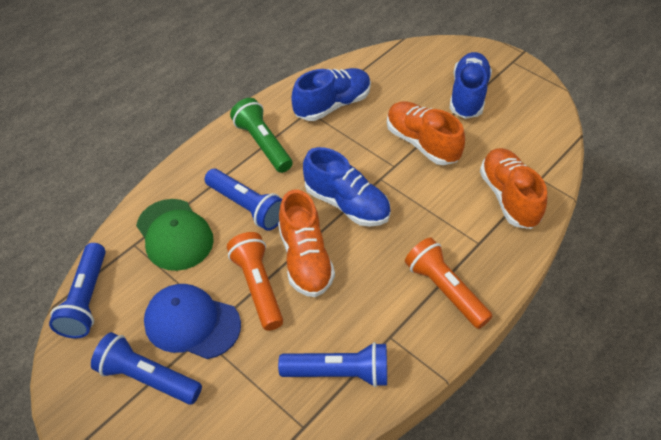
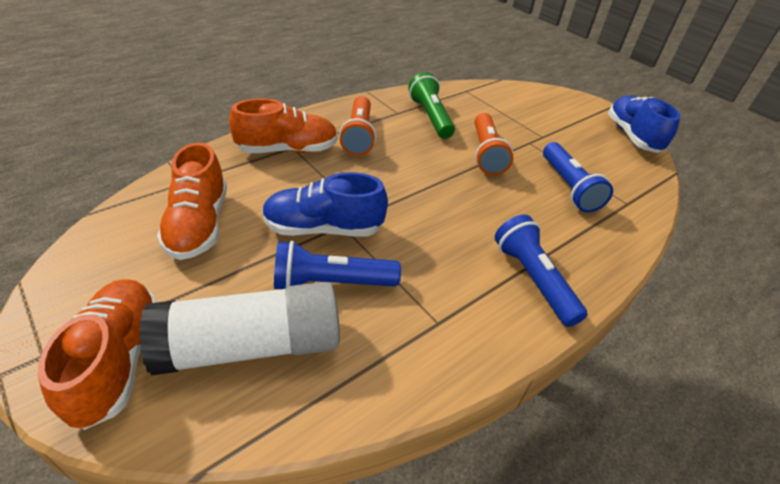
blue cap: [144,284,241,359] = 1 -> none = 0
blue flashlight: [49,243,106,338] [91,332,202,405] [205,169,282,231] [278,342,387,387] = 4 -> [274,241,401,289] [495,215,588,327] [543,142,613,213] = 3
blue shoe: [292,68,371,121] [303,147,391,227] [450,52,492,119] = 3 -> [262,172,388,237] [608,95,680,153] = 2
green cap: [136,199,214,271] = 1 -> none = 0
white glue stick: none = 0 -> [139,282,340,376] = 1

